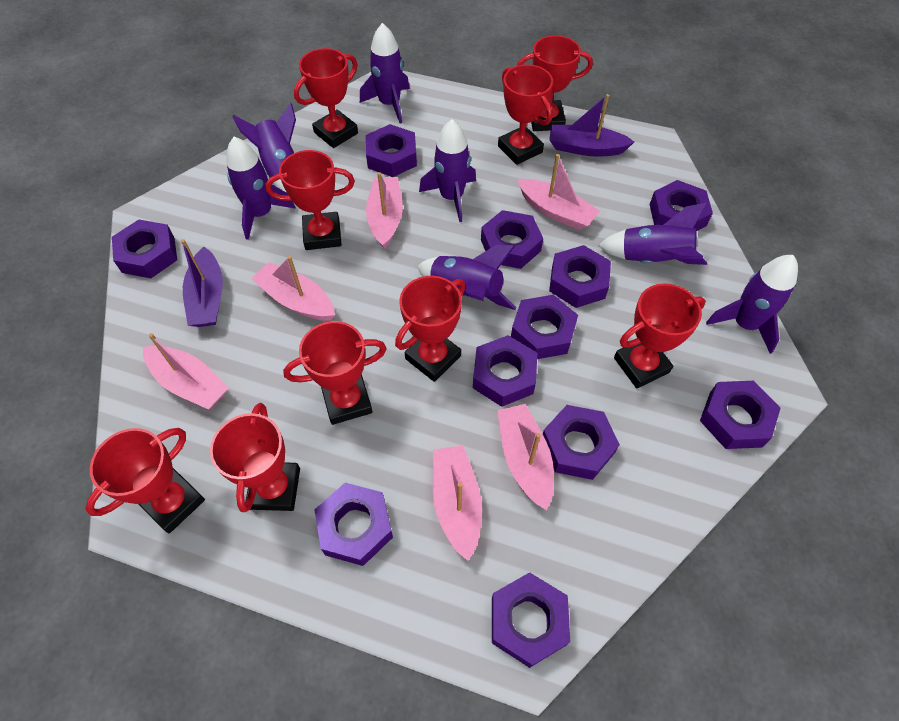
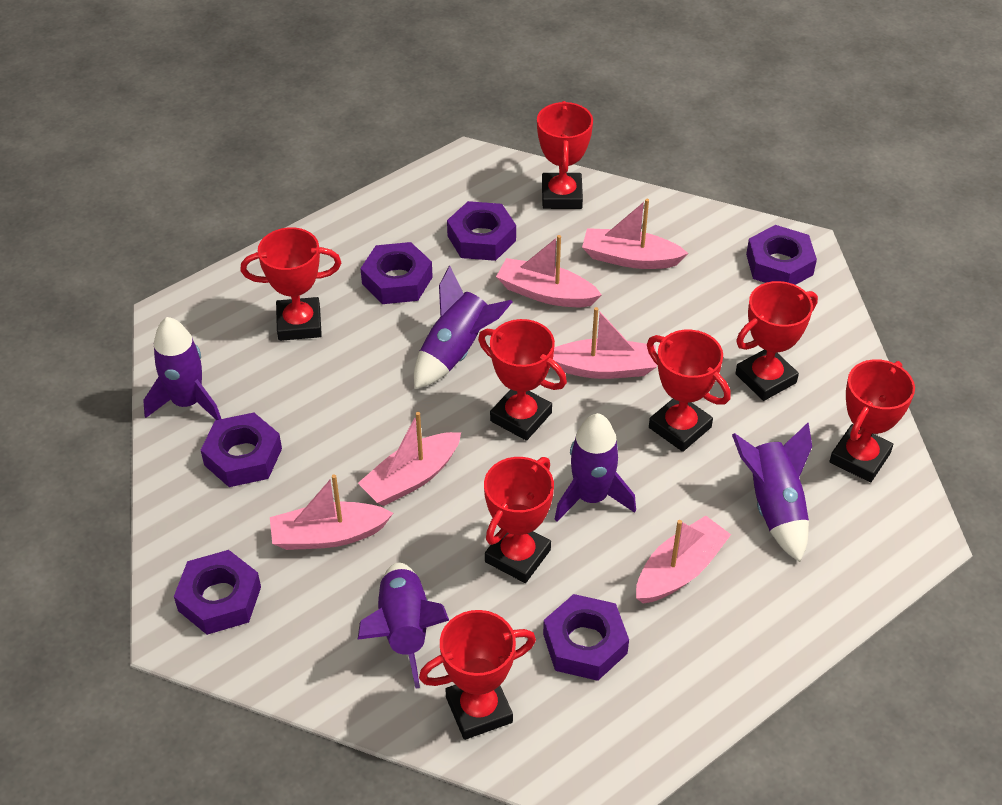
purple boat: [181,239,223,327] [549,94,634,157] = 2 -> none = 0
purple nut: [112,220,177,278] [314,483,393,566] [366,124,417,177] [473,335,537,407] [481,210,543,269] [492,572,570,668] [511,295,578,359] [543,405,620,480] [549,245,611,308] [649,180,713,231] [700,381,781,449] = 11 -> [174,550,261,635] [201,412,282,487] [360,242,433,304] [447,201,516,261] [543,594,629,681] [746,225,817,285] = 6
purple rocket: [226,137,295,240] [232,103,296,193] [360,23,410,124] [417,245,516,310] [419,119,476,222] [598,203,707,265] [706,255,798,354] = 7 -> [143,317,221,420] [357,563,449,689] [414,266,512,389] [555,413,636,521] [732,423,812,562] = 5
red trophy: [85,428,205,533] [210,403,300,512] [265,150,355,250] [283,321,387,425] [294,48,358,148] [395,276,465,382] [498,64,553,165] [517,35,593,131] [614,283,706,388] = 9 -> [240,227,341,341] [419,610,536,740] [478,319,567,441] [484,457,554,583] [537,101,593,209] [647,330,731,452] [735,281,818,401] [829,359,915,482] = 8

